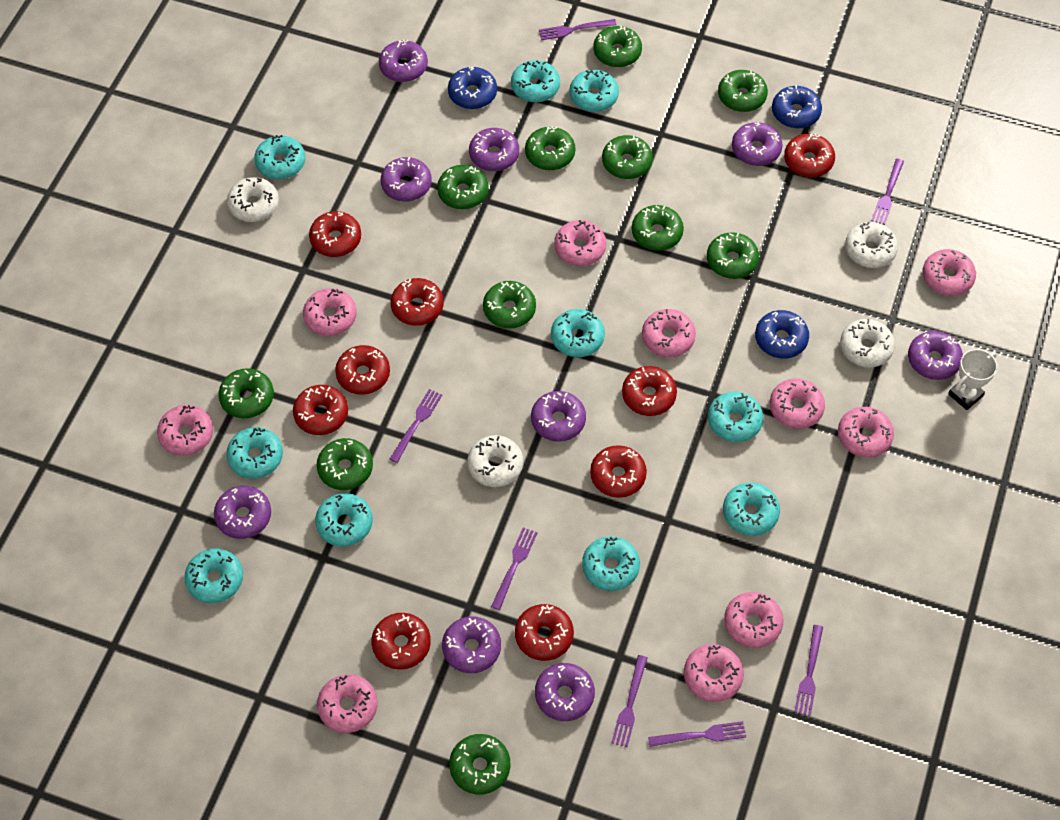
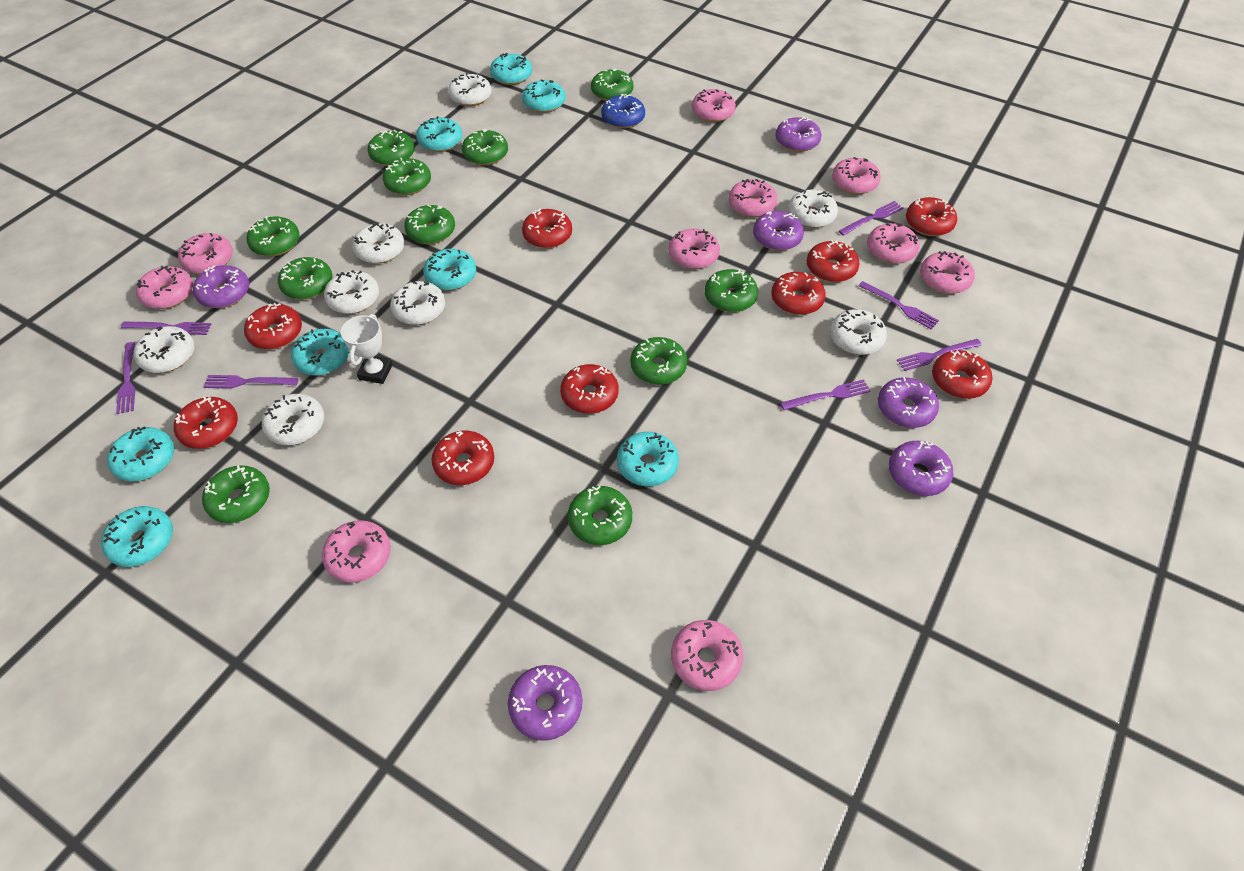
blue donut: [448,67,497,109] [755,310,809,359] [772,85,822,128] = 3 -> [601,94,645,129] = 1
purple donut: [214,486,271,539] [379,39,428,82] [381,157,432,202] [442,616,501,673] [469,128,519,171] [531,391,586,442] [535,663,595,721] [732,122,783,166] [908,331,963,380] = 9 -> [193,265,249,308] [508,665,582,741] [753,211,804,251] [775,117,821,152] [878,377,939,428] [889,441,953,496] = 6
turquoise donut: [184,548,243,603] [226,427,283,479] [254,135,305,180] [315,493,372,547] [511,60,560,102] [551,309,605,357] [569,70,619,112] [582,536,640,591] [708,392,763,442] [723,483,780,536] = 10 -> [101,506,173,567] [107,426,174,481] [291,329,350,376] [416,116,462,152] [423,249,476,290] [490,53,532,85] [522,79,565,113] [617,432,679,486] = 8
white donut: [227,177,279,222] [467,435,523,487] [840,319,895,368] [845,222,898,268] = 4 -> [134,326,195,373] [262,394,324,445] [324,270,379,314] [352,223,404,264] [390,281,445,325] [448,73,492,106] [788,190,838,228] [830,309,887,355] = 8

